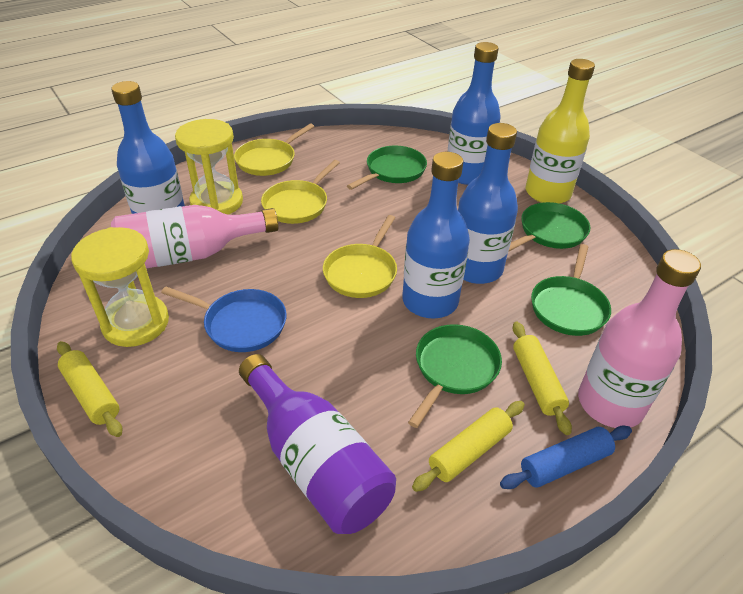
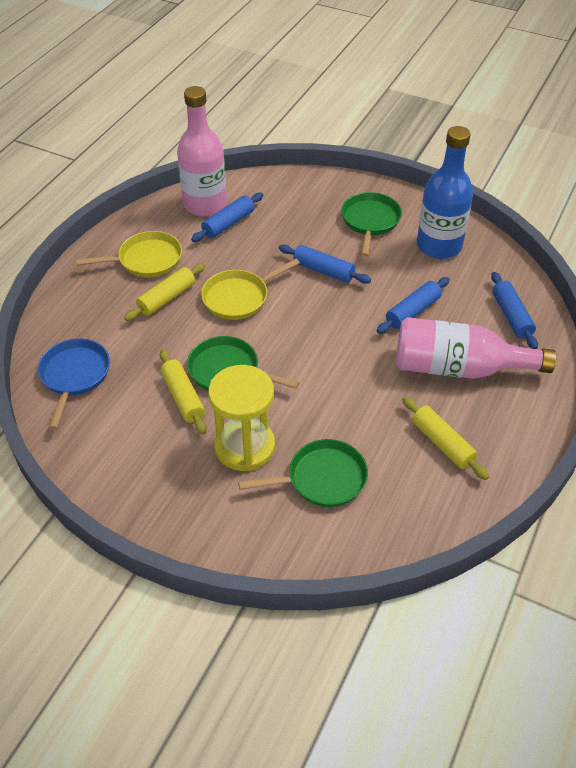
blue bottle: [111,81,185,214] [402,152,470,319] [448,42,501,185] [458,123,518,284] = 4 -> [417,126,473,259] = 1
blue rolling pin: [500,425,632,489] = 1 -> [191,193,263,242] [279,244,371,284] [377,277,450,334] [491,272,538,349] = 4
green pan: [347,146,427,190] [408,324,502,428] [508,202,590,252] [531,244,611,336] = 4 -> [187,336,299,390] [238,439,368,507] [341,192,402,257] = 3
purple bottle: [239,354,396,534] = 1 -> none = 0
yellow bottle: [525,59,595,204] = 1 -> none = 0
yellow hourglass: [71,227,169,347] [175,119,243,215] = 2 -> [208,365,275,471] = 1
yellow pan: [234,124,314,176] [261,160,340,224] [323,215,397,298] = 3 -> [76,231,182,277] [201,259,300,320] = 2

